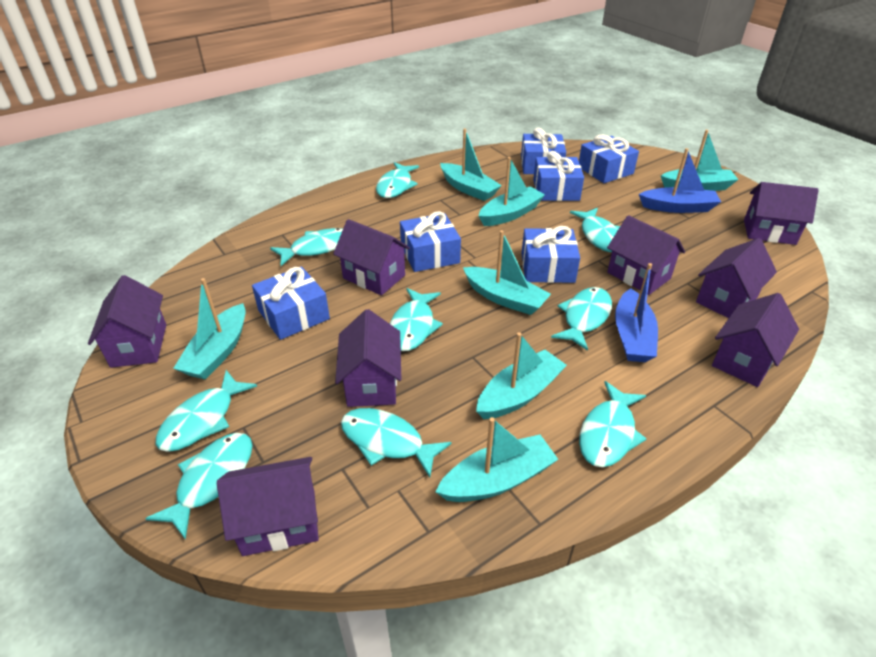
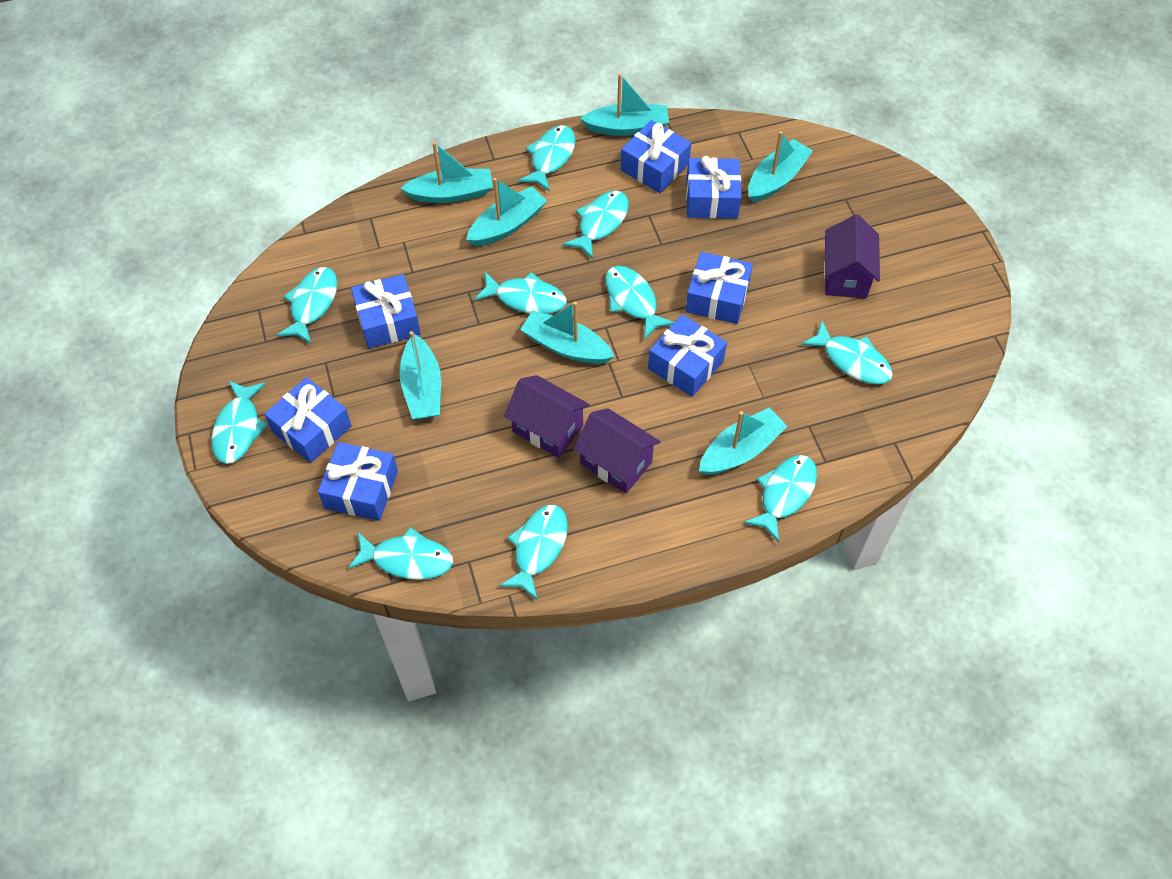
blue boat: [615,263,658,362] [639,148,721,213] = 2 -> none = 0
blue gift: [252,266,330,340] [400,211,461,272] [521,128,566,174] [522,226,580,283] [533,151,584,201] [579,134,639,183] = 6 -> [264,377,352,463] [318,442,398,521] [351,274,421,348] [621,120,691,193] [648,314,727,397] [686,156,741,219] [686,252,753,324] = 7
purple house: [88,275,166,368] [217,457,319,556] [333,219,410,295] [335,309,402,407] [607,215,685,295] [696,238,777,318] [712,293,799,387] [744,182,819,245] = 8 -> [504,375,590,458] [573,408,661,494] [824,214,880,298] = 3
turquoise fish: [145,433,253,540] [156,370,257,452] [270,228,343,266] [341,408,452,477] [376,162,419,198] [390,288,443,351] [551,287,612,351] [570,208,620,252] [579,381,647,467] = 9 -> [211,380,268,464] [277,267,338,344] [348,527,453,580] [474,272,566,314] [499,505,568,600] [518,125,576,192] [563,191,629,259] [605,266,674,339] [744,455,817,542] [801,320,893,385] = 10

